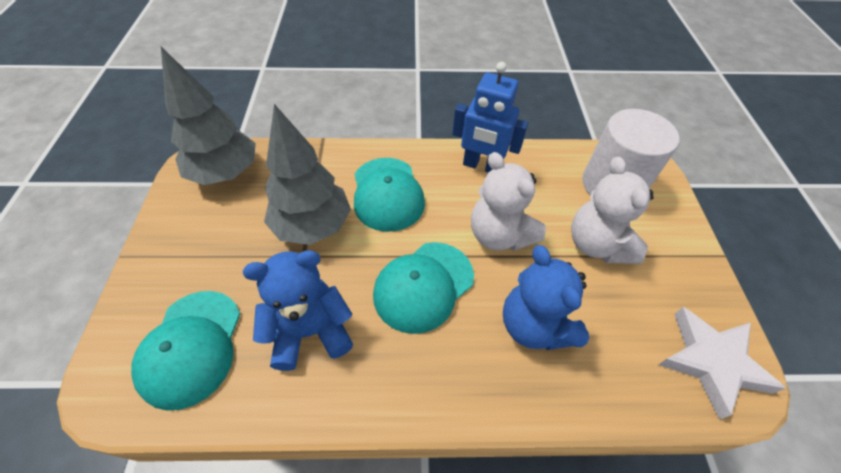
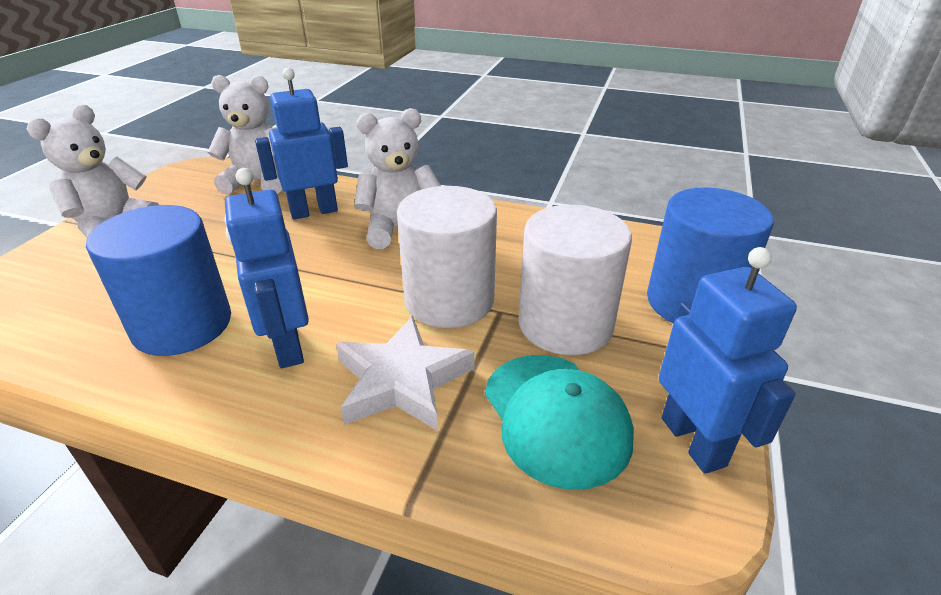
blue cylinder: none = 0 -> [86,205,231,356] [647,187,774,323] = 2
blue robot: [452,62,528,173] = 1 -> [225,168,309,368] [255,68,348,219] [659,247,797,474] = 3
blue teddy bear: [243,250,353,371] [503,245,590,350] = 2 -> none = 0
grey tree: [161,47,256,185] [264,104,351,245] = 2 -> none = 0
turquoise cap: [131,291,240,411] [354,158,425,232] [373,242,474,334] = 3 -> [485,355,634,490] = 1
white cylinder: [582,109,679,195] = 1 -> [397,186,497,328] [519,205,632,355] = 2
white teddy bear: [471,152,546,251] [571,157,654,264] = 2 -> [27,105,159,237] [207,75,282,195] [354,108,441,249] = 3

